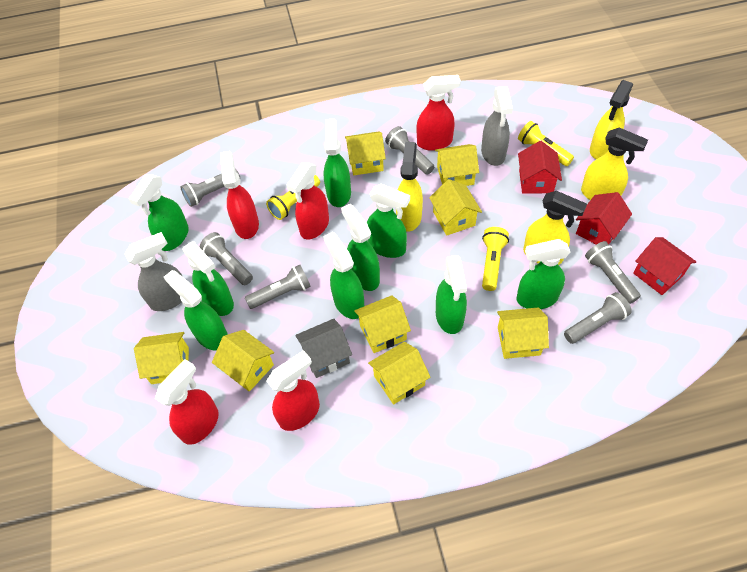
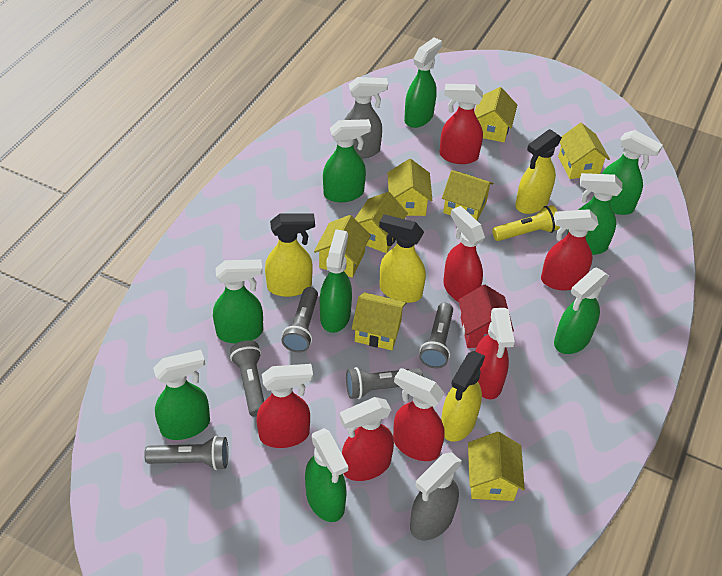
grey flashlight: [180,169,240,207] [200,232,253,285] [245,265,311,309] [385,126,434,175] [564,292,632,344] [585,241,641,304] = 6 -> [144,436,228,470] [230,340,264,417] [281,287,318,353] [346,367,423,399] [419,303,453,368] = 5
grey house: [295,319,352,378] = 1 -> none = 0
red house: [518,141,562,194] [576,192,632,245] [633,237,696,295] = 3 -> [459,285,514,348] = 1
red spray bottle: [155,359,219,445] [220,151,259,239] [266,350,320,431] [286,162,329,239] [417,75,461,151] = 5 -> [257,364,313,448] [339,397,394,481] [393,368,445,461] [439,84,483,164] [443,206,485,302] [475,308,515,399] [541,209,598,291] = 7
yellow flashlight: [266,175,320,220] [482,227,509,291] [518,121,574,166] = 3 -> [492,205,560,241] = 1

